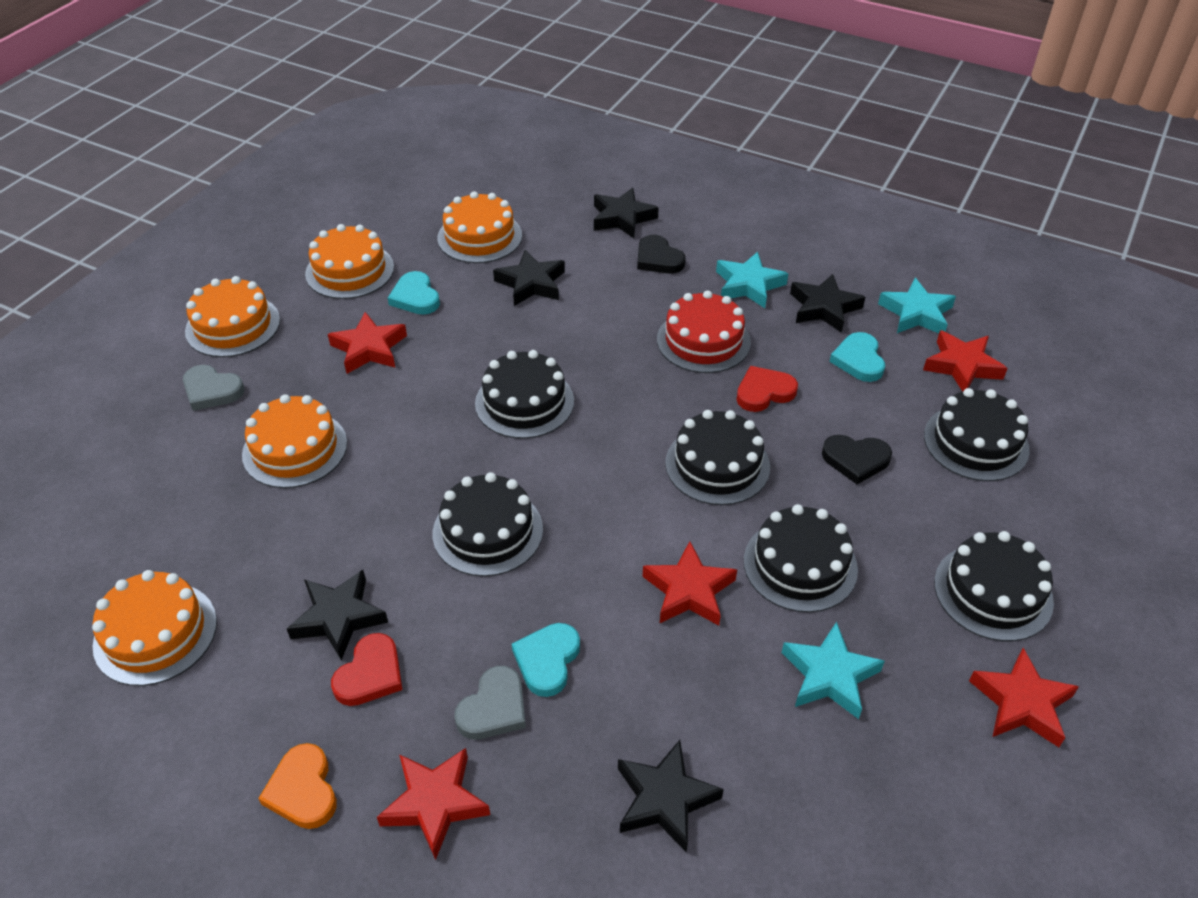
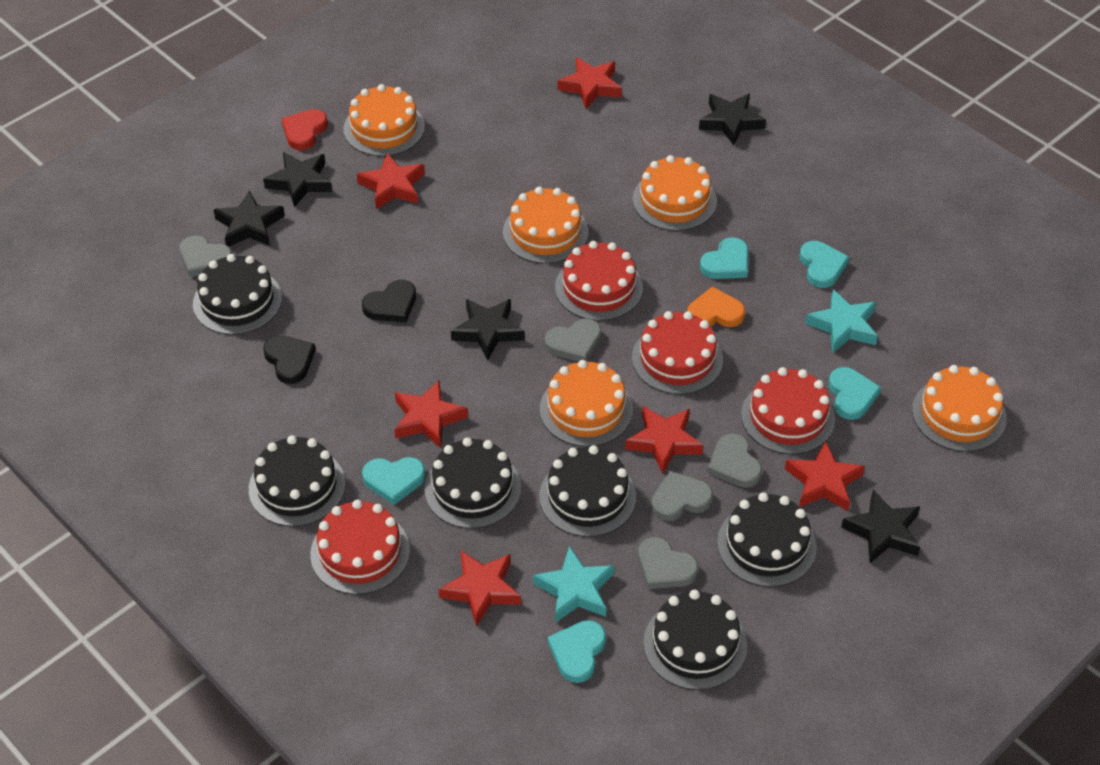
grey heart: [183,365,245,411] [454,666,526,740] = 2 -> [179,235,232,277] [545,319,602,362] [638,537,698,589] [651,471,713,521] [707,433,762,488] = 5
red cake: [657,290,751,373] = 1 -> [310,499,410,595] [555,241,643,321] [632,311,723,394] [741,367,835,454] = 4
red heart: [331,633,402,706] [737,366,798,412] = 2 -> [281,109,328,150] = 1
red star: [328,312,407,374] [377,748,490,860] [643,541,737,626] [923,330,1008,392] [969,648,1079,747] = 5 -> [357,153,425,209] [394,380,468,448] [439,550,521,627] [558,57,622,109] [625,406,703,474] [785,441,865,511] = 6
turquoise heart: [388,271,440,315] [512,623,580,697] [829,332,885,382] = 3 -> [362,457,426,505] [548,620,606,683] [700,237,748,279] [800,241,849,288] [829,367,881,420] = 5
turquoise star: [716,252,789,308] [782,622,885,719] [878,278,956,333] = 3 -> [533,546,614,623] [805,289,878,353] = 2

